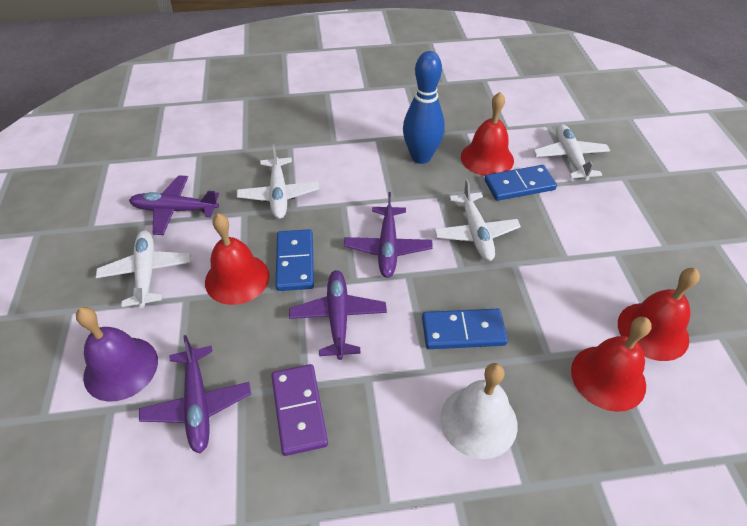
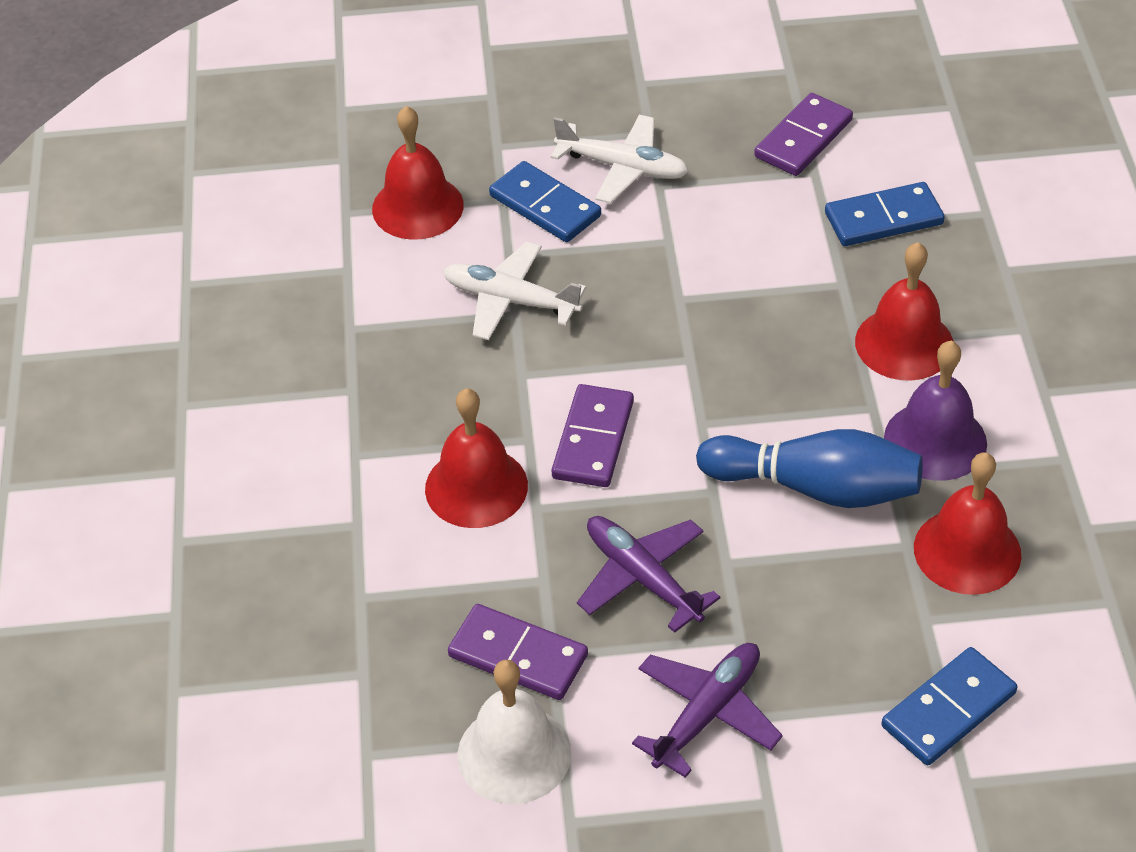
purple domino: [271,364,328,456] = 1 -> [448,604,588,700] [551,384,634,487] [754,93,853,176] = 3
purple plane: [129,175,219,235] [139,335,251,454] [289,270,387,360] [344,192,433,278] = 4 -> [577,516,720,633] [632,643,783,778] = 2
white plane: [96,230,191,308] [237,144,319,219] [434,179,521,261] [533,124,610,181] = 4 -> [443,242,586,340] [551,115,689,203] = 2

